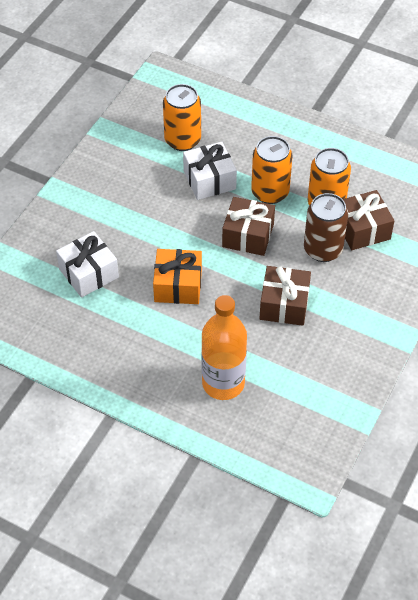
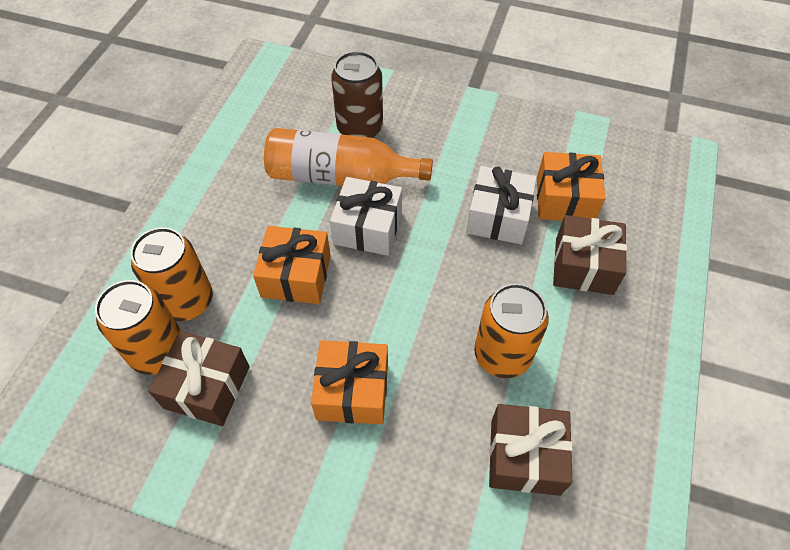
orange gift: [153,249,202,304] = 1 -> [253,226,331,304] [311,340,388,425] [537,152,606,221] = 3

